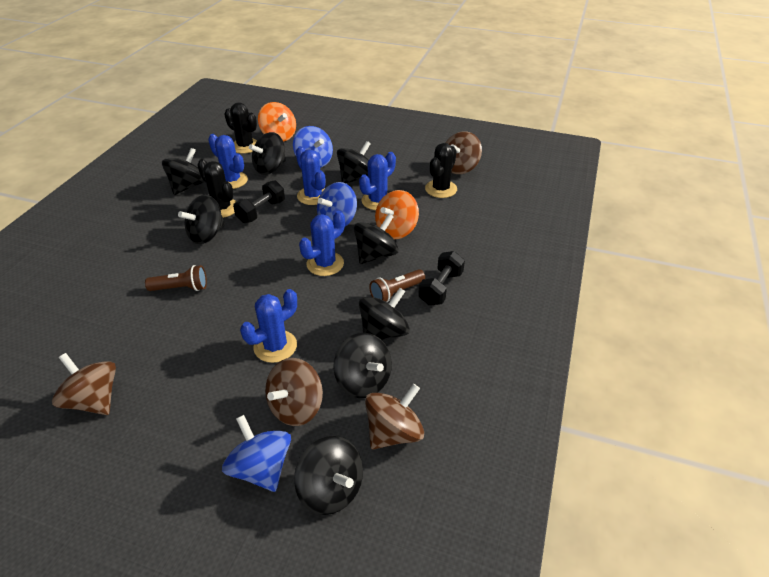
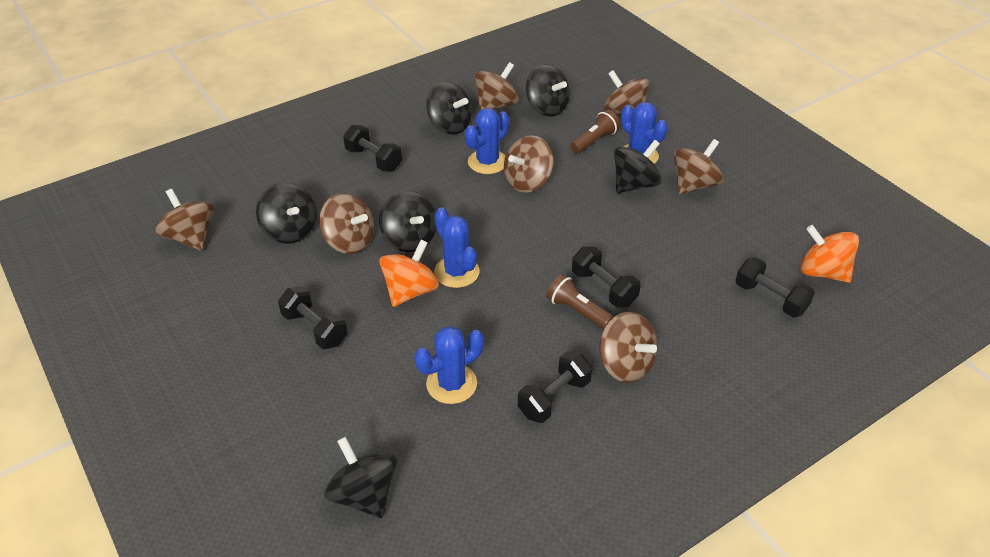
black cactus: [197,159,237,218] [224,102,257,154] [425,143,457,198] = 3 -> none = 0
black dumbbell: [233,180,285,223] [418,251,465,305] = 2 -> [278,286,348,349] [343,125,402,171] [518,351,592,423] [572,246,641,307] [736,257,815,318] = 5
black spinning top: [162,148,204,195] [178,195,225,244] [249,132,286,175] [294,436,363,515] [333,333,392,398] [337,141,371,184] [354,214,399,264] [359,288,410,340] = 8 -> [256,182,317,244] [324,437,397,518] [379,190,437,252] [426,81,472,135] [526,64,570,117] [614,140,662,193] = 6
blue cactus: [208,134,248,189] [240,289,297,363] [296,146,326,205] [299,211,345,276] [359,152,396,210] = 5 -> [414,326,484,404] [434,208,480,288] [465,108,509,174] [621,102,668,164] = 4
blue spinning top: [222,415,291,492] [293,126,333,168] [317,182,357,227] = 3 -> none = 0
brown spinning top: [52,353,116,415] [265,358,323,426] [365,384,424,449] [446,131,482,174] = 4 -> [155,189,214,251] [319,193,374,254] [474,62,519,110] [504,135,553,193] [599,312,657,383] [603,70,649,115] [673,139,724,195] = 7

